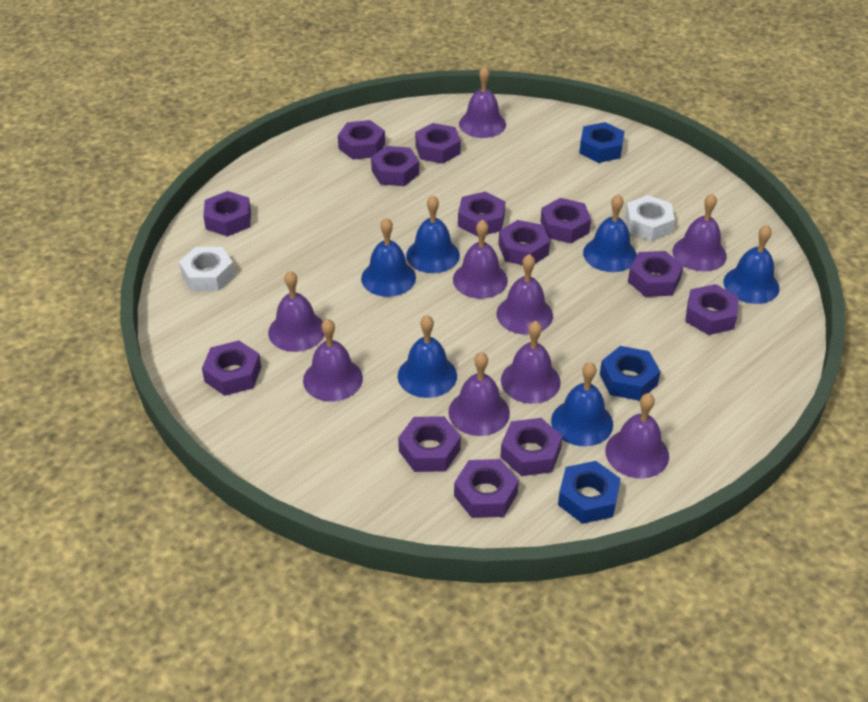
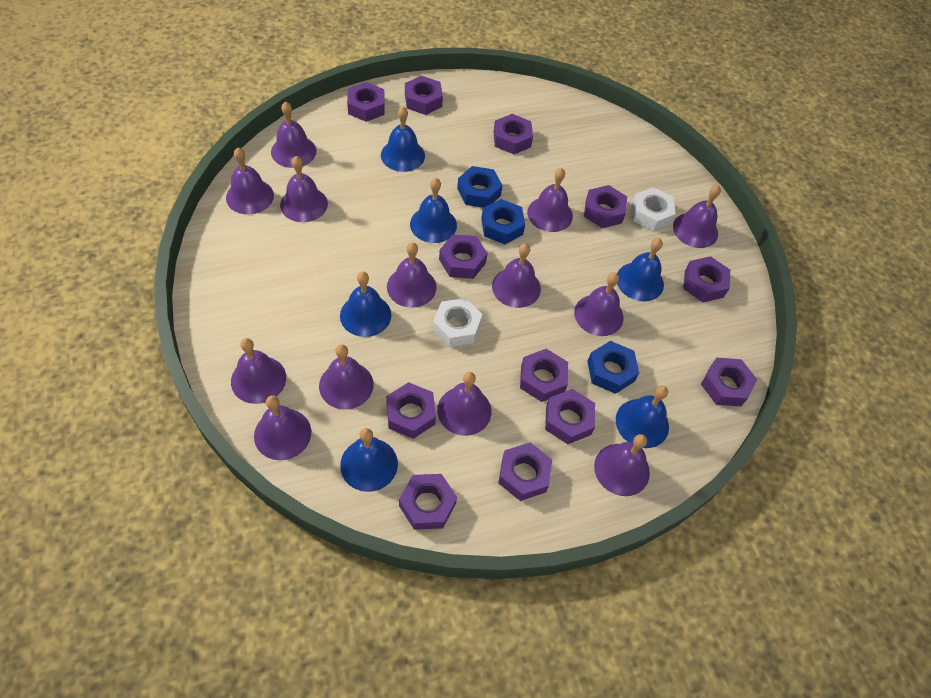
purple bell: [268,271,325,352] [303,319,363,402] [448,352,510,436] [453,220,508,299] [459,66,506,138] [496,254,553,335] [501,321,561,404] [605,393,669,478] [673,193,727,271] = 9 -> [226,148,274,214] [231,338,286,404] [254,395,311,460] [271,101,316,168] [280,156,328,222] [319,344,374,410] [387,242,437,308] [437,372,491,436] [492,243,541,308] [527,168,573,232] [574,272,623,336] [594,434,650,496] [673,185,721,248] = 13
purple nut: [202,340,261,396] [203,191,251,237] [338,120,385,160] [371,146,419,186] [398,416,461,472] [415,123,461,164] [454,459,519,518] [458,192,506,237] [498,220,550,265] [500,418,562,476] [541,198,591,243] [628,251,683,297] [685,284,739,335] = 13 -> [347,82,385,122] [386,382,436,439] [399,474,457,530] [405,76,443,115] [439,234,487,279] [493,114,533,154] [498,443,552,501] [520,349,568,402] [545,389,595,444] [584,185,627,228] [683,256,730,303] [701,358,757,406] = 12

